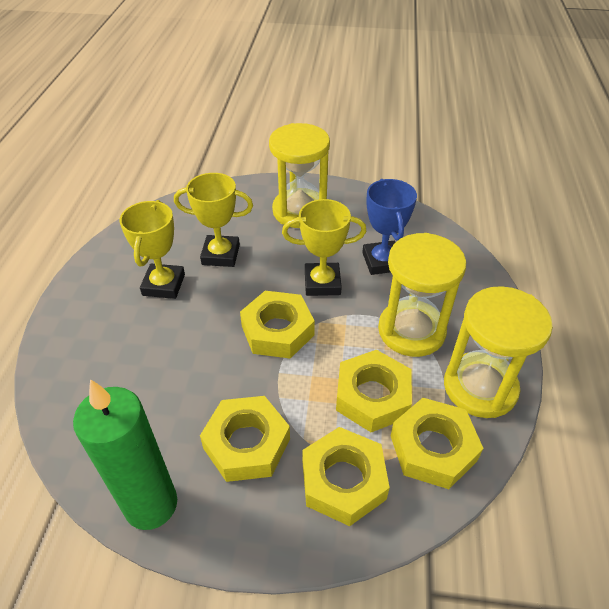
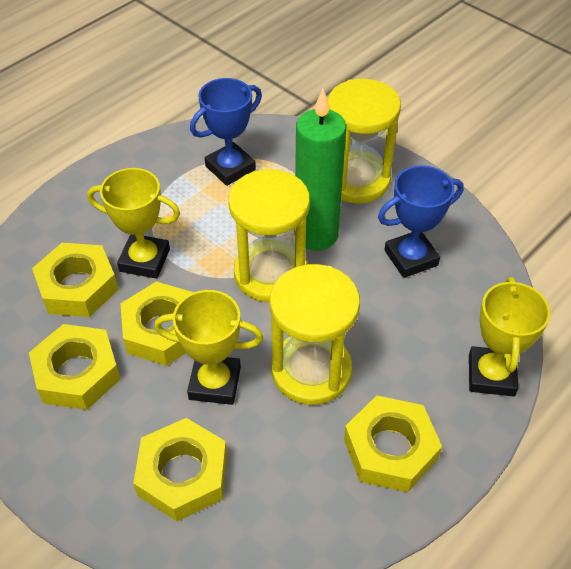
blue trophy: [362,179,417,275] = 1 -> [190,78,262,186] [378,165,464,278] = 2

